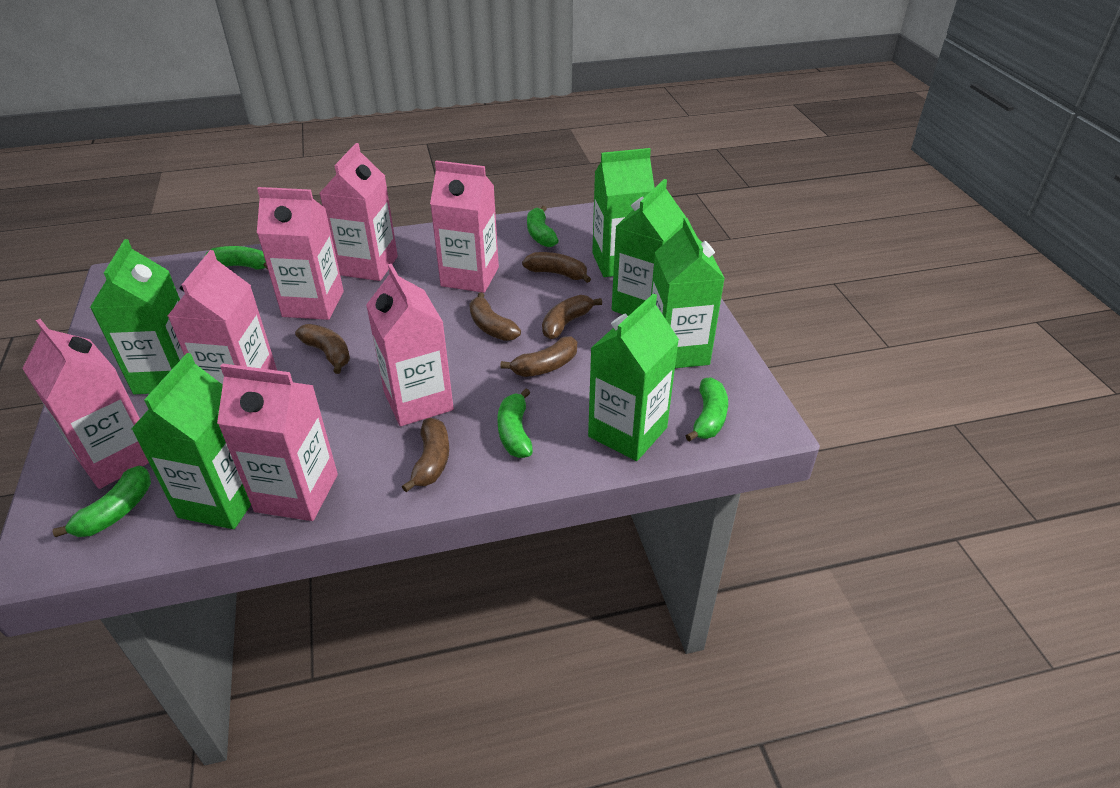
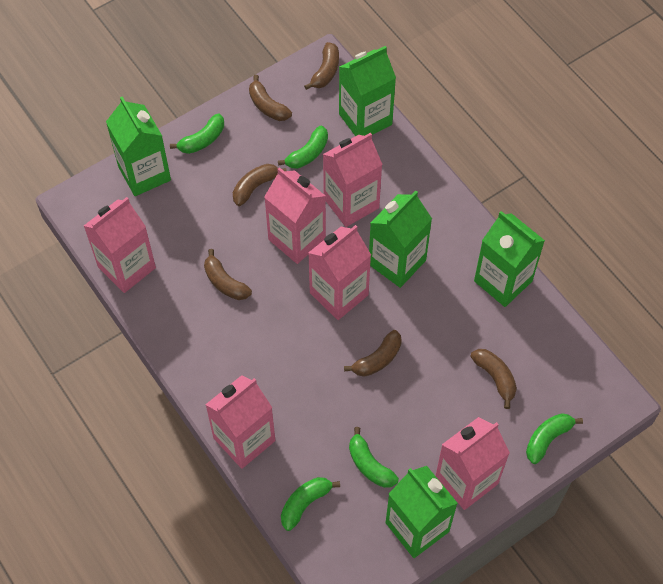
green carton: [90,239,184,394] [131,353,251,529] [588,293,679,461] [592,148,655,277] [612,179,686,316] [651,218,725,368] = 6 -> [106,96,171,196] [339,46,396,136] [369,190,432,288] [386,466,458,558] [474,211,545,307] = 5
pink carton: [22,319,149,489] [168,250,277,384] [217,363,338,521] [257,187,344,320] [319,143,398,281] [366,264,454,426] [430,160,499,293] = 7 -> [84,197,156,293] [205,375,275,469] [264,167,326,264] [308,225,371,320] [323,133,383,227] [435,417,510,510] = 6

